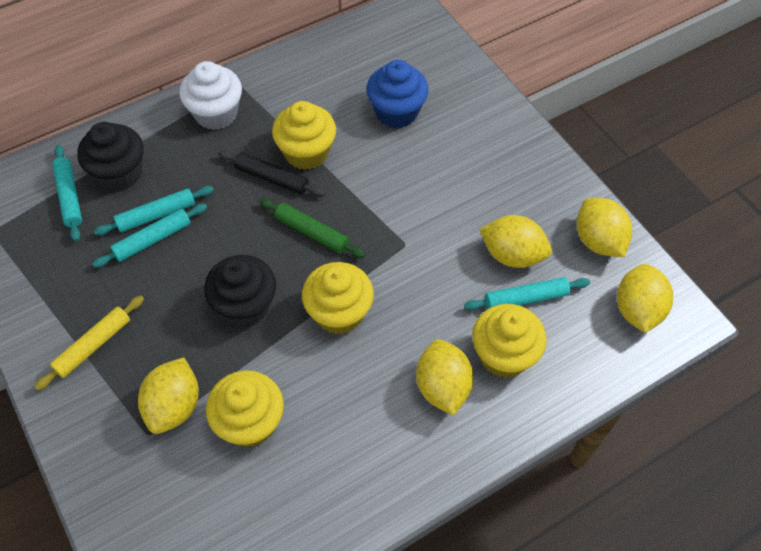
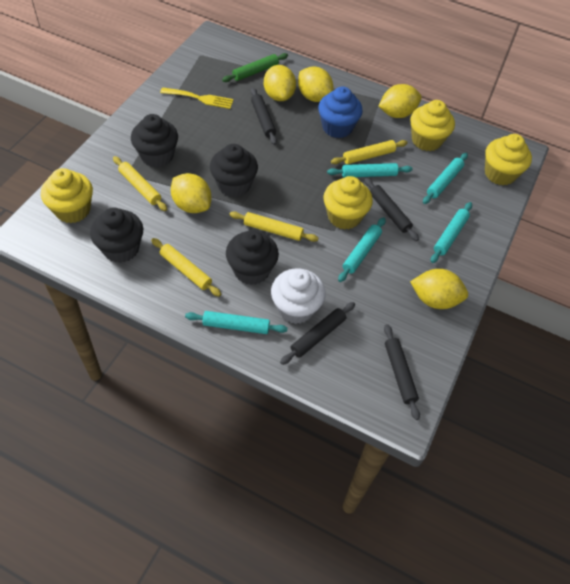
black cupcake: [77,122,144,191] [204,255,276,327] = 2 -> [90,207,143,263] [131,114,178,168] [210,144,258,197] [226,230,279,285] = 4
black rolling pin: [218,150,326,197] = 1 -> [251,88,277,145] [280,302,355,365] [364,178,419,241] [384,324,420,420] = 4
turquoise rolling pin: [52,145,82,242] [92,204,207,268] [94,186,214,235] [464,277,590,310] = 4 -> [185,311,288,334] [327,163,413,178] [338,217,386,282] [423,153,468,204] [431,202,472,263] = 5
yellow fork: none = 0 -> [160,87,234,109] = 1
yellow rolling pin: [34,296,144,391] = 1 -> [113,156,167,211] [151,238,221,297] [229,211,318,242] [331,140,408,164] = 4

